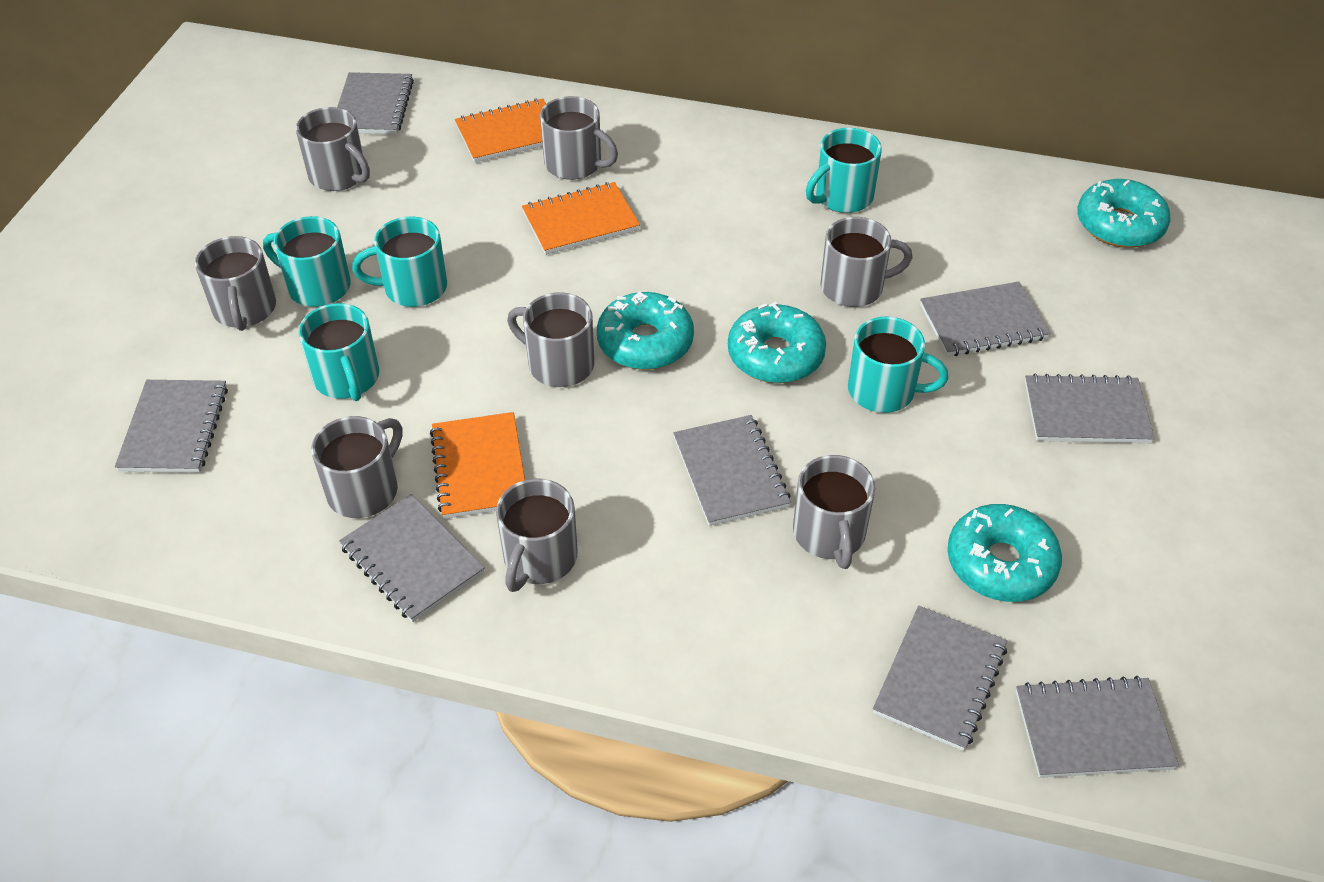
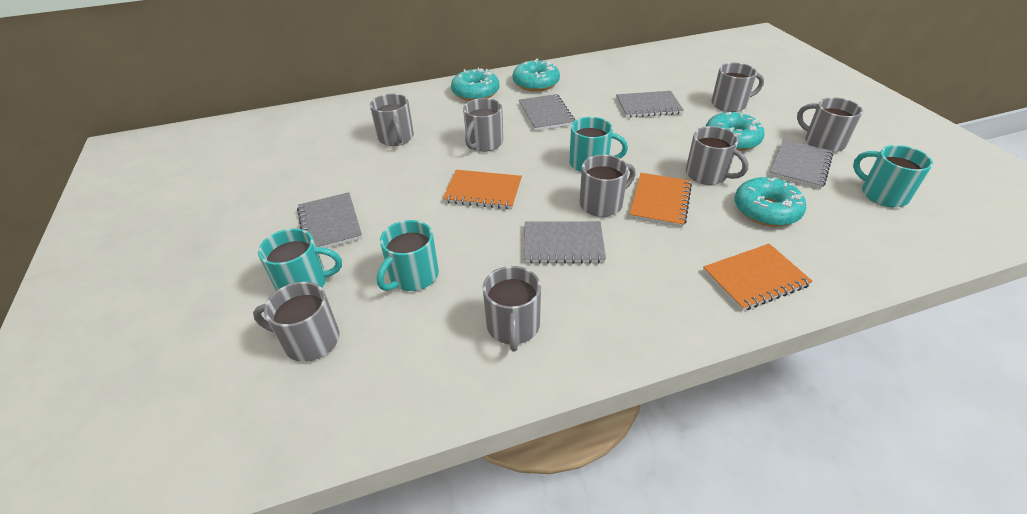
grey notebook: [115,380,228,473] [337,72,414,134] [339,494,485,622] [673,415,791,526] [873,606,1007,751] [920,282,1050,356] [1016,676,1179,778] [1025,373,1155,443] = 8 -> [297,192,362,248] [519,94,575,131] [524,221,606,264] [616,91,684,118] [769,139,833,189] = 5
turquoise mug: [263,216,351,307] [298,303,379,401] [352,216,447,307] [806,128,882,213] [848,317,949,413] = 5 -> [258,228,342,291] [377,220,439,291] [569,117,628,172] [853,145,933,207] = 4

